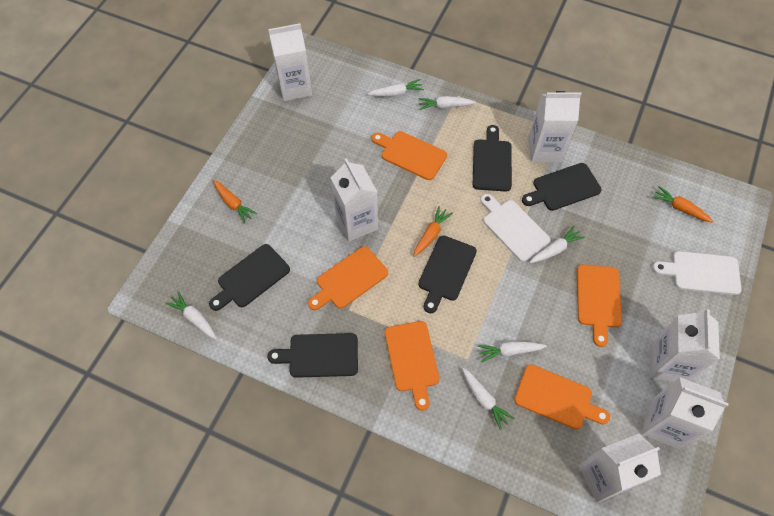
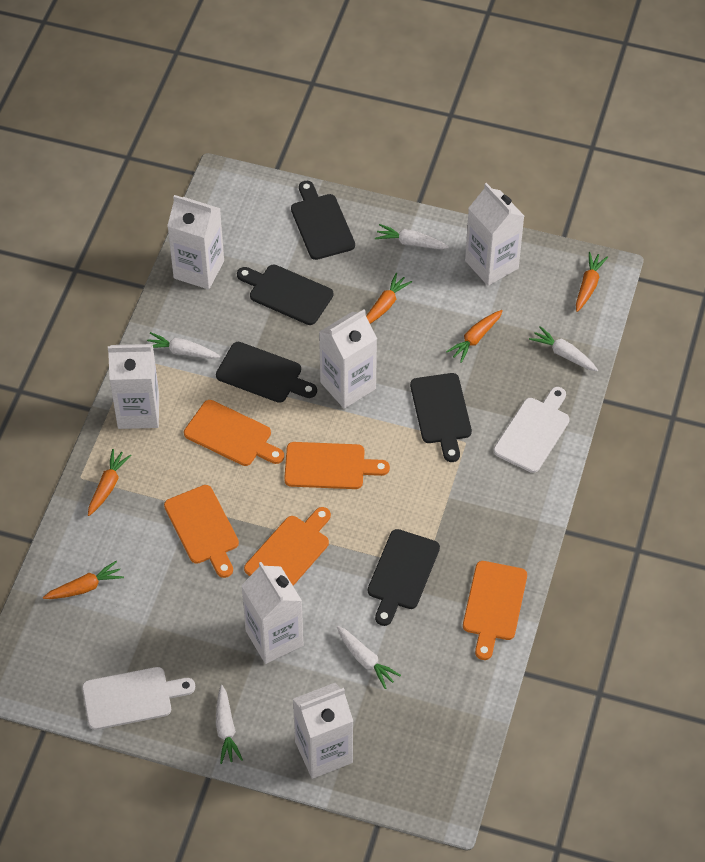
orange carrot: [213,180,257,224] [413,206,453,257] [652,186,713,223] = 3 -> [43,561,124,599] [88,449,132,516] [366,273,412,324] [446,310,503,363] [576,252,608,312] = 5
white carrot: [165,291,217,339] [367,79,424,97] [418,96,476,110] [462,368,515,430] [478,341,547,363] [530,226,585,263] = 6 -> [147,332,221,359] [216,685,243,764] [337,626,401,689] [375,224,449,249] [529,326,598,371] = 5

